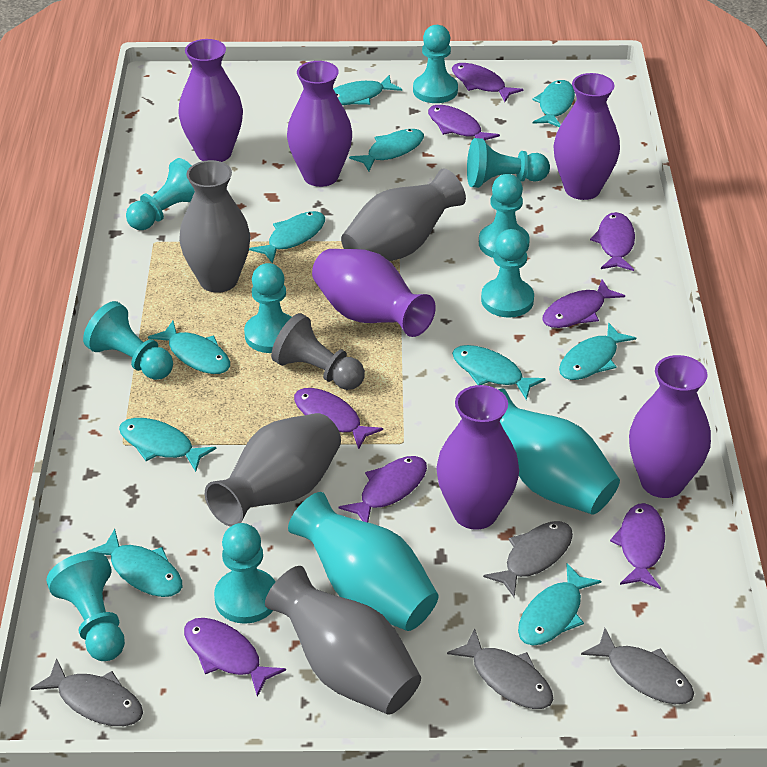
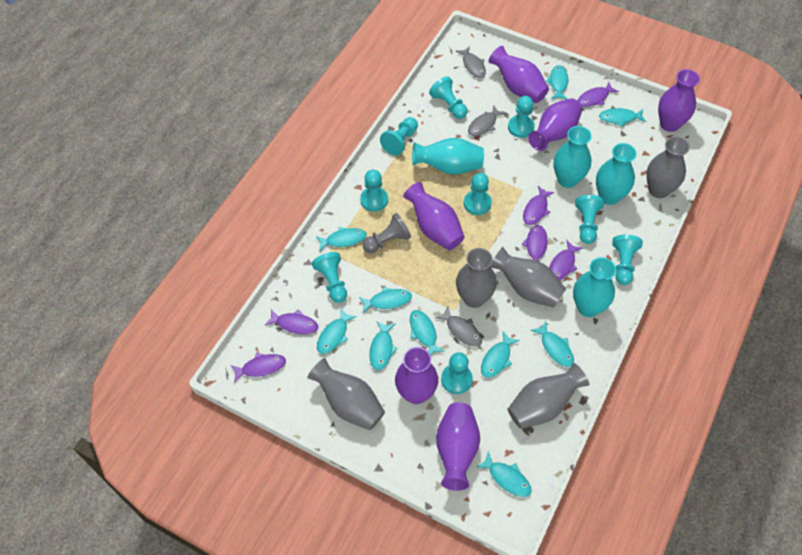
grey fish: [31,658,143,726] [447,629,553,709] [483,521,573,598] [581,628,694,704] = 4 -> [435,307,482,347] [456,46,486,78] [468,105,506,136] = 3
grey vase: [179,160,250,293] [205,413,341,527] [265,566,421,715] [341,168,466,261] = 4 -> [307,358,385,430] [456,248,497,308] [490,247,566,307] [507,363,589,429] [646,136,690,198] = 5
purple fish: [184,618,286,697] [294,388,383,449] [338,456,427,522] [428,105,500,141] [452,63,523,102] [542,279,625,328] [590,212,635,271] [610,503,665,589] = 8 -> [231,353,286,383] [265,309,318,334] [522,225,547,262] [523,186,554,225] [549,240,583,280] [578,82,619,107] = 6
turquoise vase: [288,492,439,631] [498,388,620,515] = 2 -> [412,138,484,175] [554,126,592,188] [573,257,616,317] [596,143,637,205] = 4

